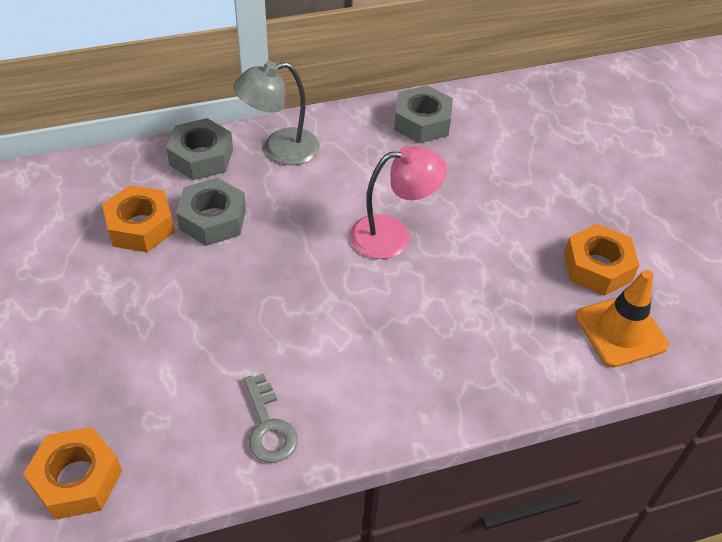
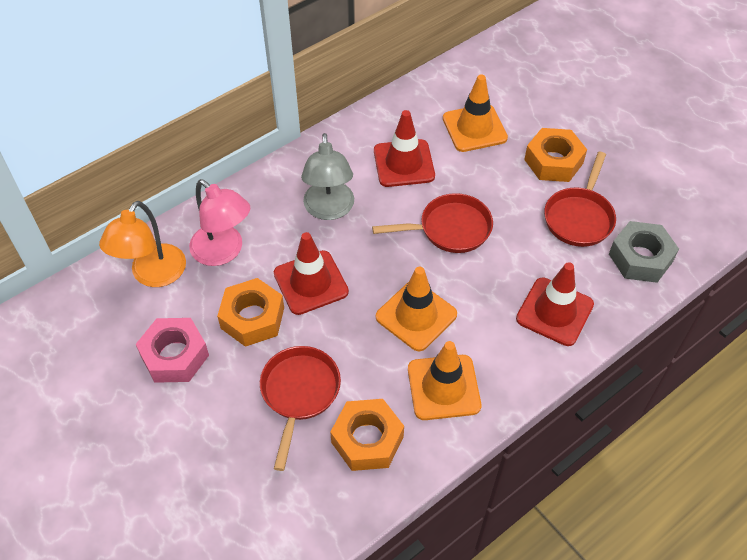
grey key: [244,373,298,463] = 1 -> none = 0
grey nut: [166,118,233,180] [176,178,246,246] [394,85,453,143] = 3 -> [609,221,679,283] = 1
orange lamp: none = 0 -> [99,201,186,287] = 1
orange traffic cone: [576,270,669,368] = 1 -> [376,267,457,351] [408,341,481,420] [443,74,508,152] = 3
pink nut: none = 0 -> [136,318,209,383] = 1
red pan: none = 0 -> [260,346,341,471] [372,193,493,253] [544,152,616,247] = 3
red traffic cone: none = 0 -> [274,232,349,315] [374,110,435,187] [516,262,594,346] = 3

